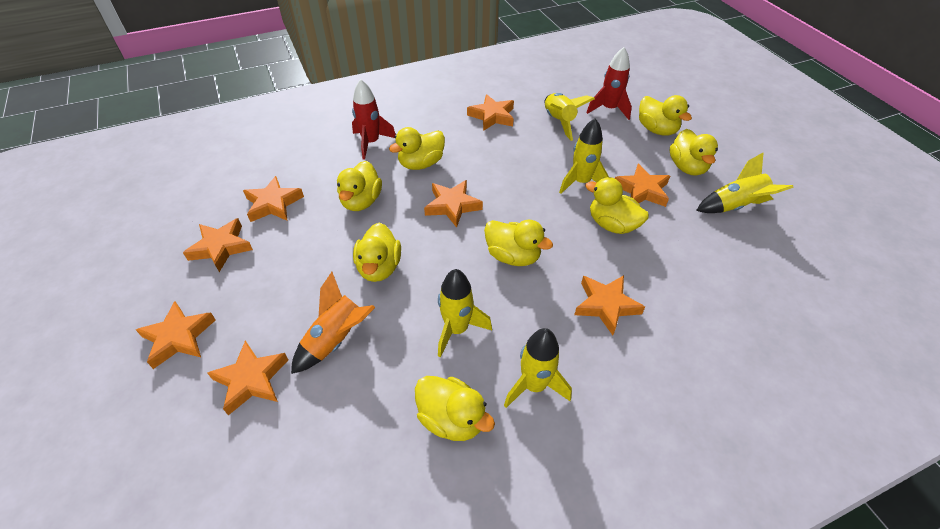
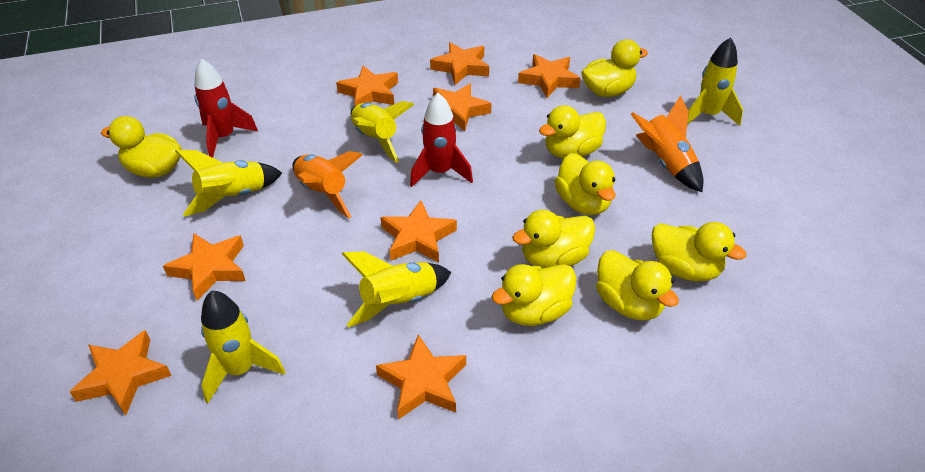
orange rocket: [291,272,375,374] = 1 -> [292,151,362,218] [631,95,703,192] = 2

